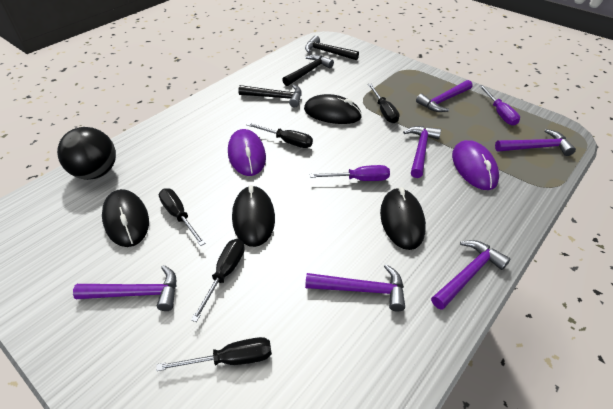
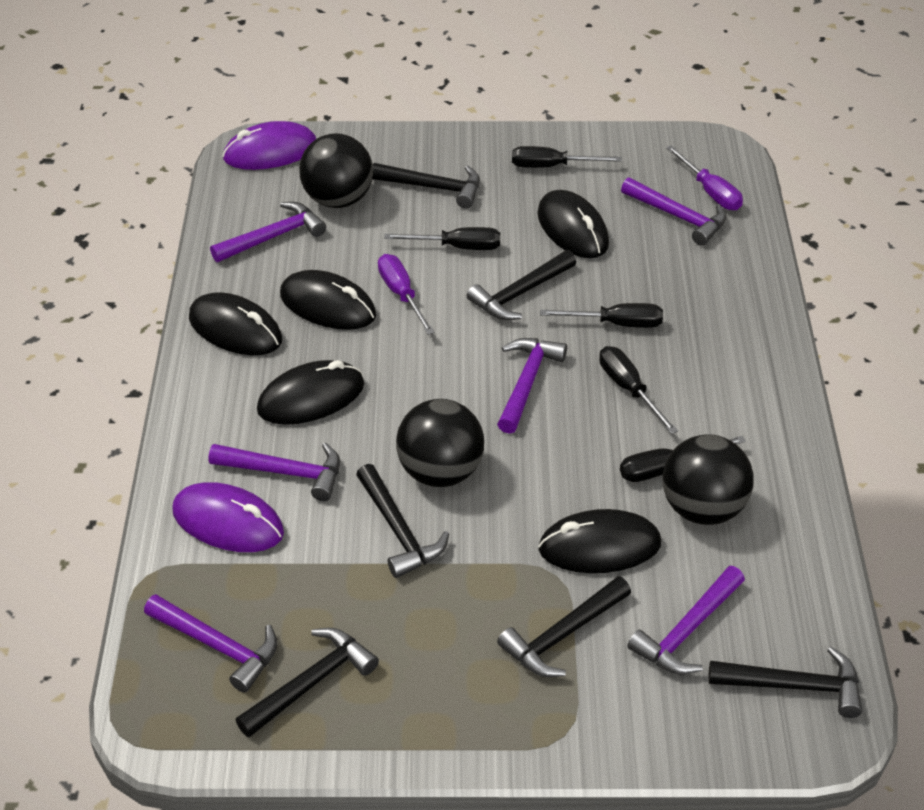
black ball: [57,127,116,180] = 1 -> [299,133,373,208] [396,399,484,487] [662,434,753,525] = 3
black hammer: [238,85,302,107] [282,55,334,86] [305,35,359,60] = 3 -> [236,628,379,738] [356,464,449,578] [372,163,480,208] [467,250,576,320] [497,576,631,677] [708,647,862,718] = 6
black mouse: [102,189,149,247] [232,185,275,247] [304,94,362,124] [380,187,426,250] = 4 -> [189,292,282,355] [257,360,364,425] [280,270,376,330] [537,190,609,258] [538,509,661,573] = 5

